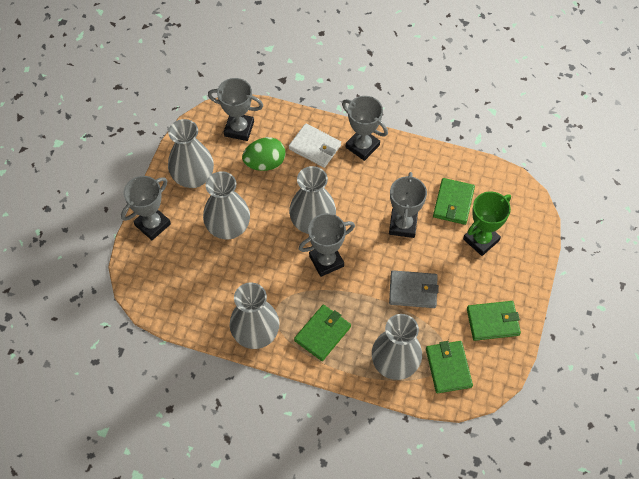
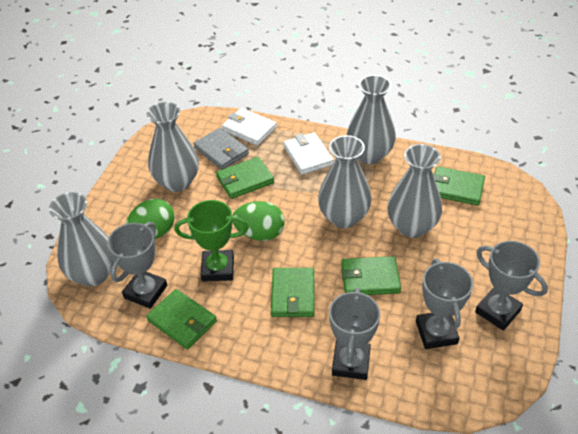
green egg: [242,137,286,171] = 1 -> [126,199,175,239] [233,201,285,241] = 2
green wallet: [294,304,351,361] [426,341,473,393] [433,178,475,225] [467,301,521,341] = 4 -> [146,289,217,349] [216,157,274,199] [271,268,315,317] [341,256,401,295] [433,166,485,206] = 5
grey trophy: [121,176,171,240] [208,78,263,141] [299,213,355,277] [342,96,388,161] [389,172,427,238] = 5 -> [107,222,167,309] [329,287,380,380] [416,259,473,349] [475,241,548,331] = 4
white wallet: [289,123,341,168] = 1 -> [222,108,277,146] [283,132,334,175] = 2

